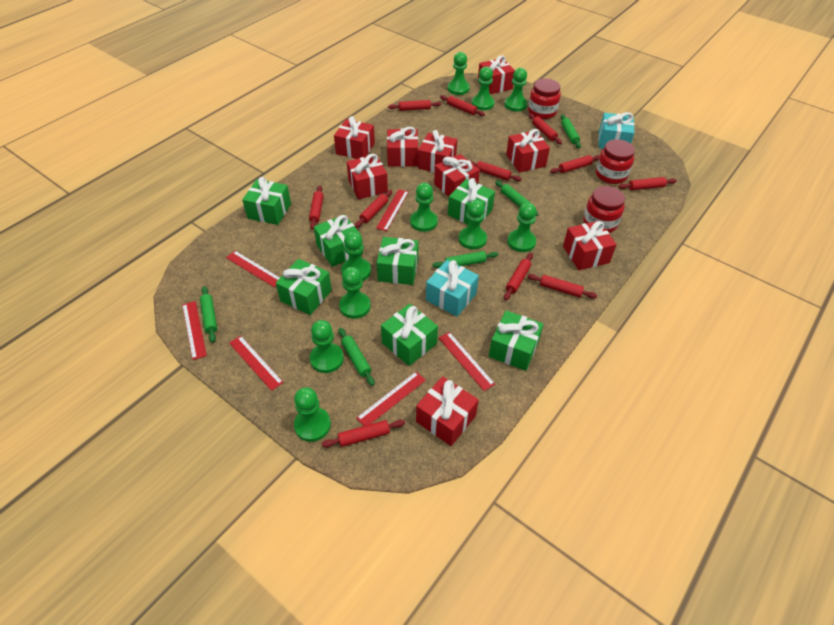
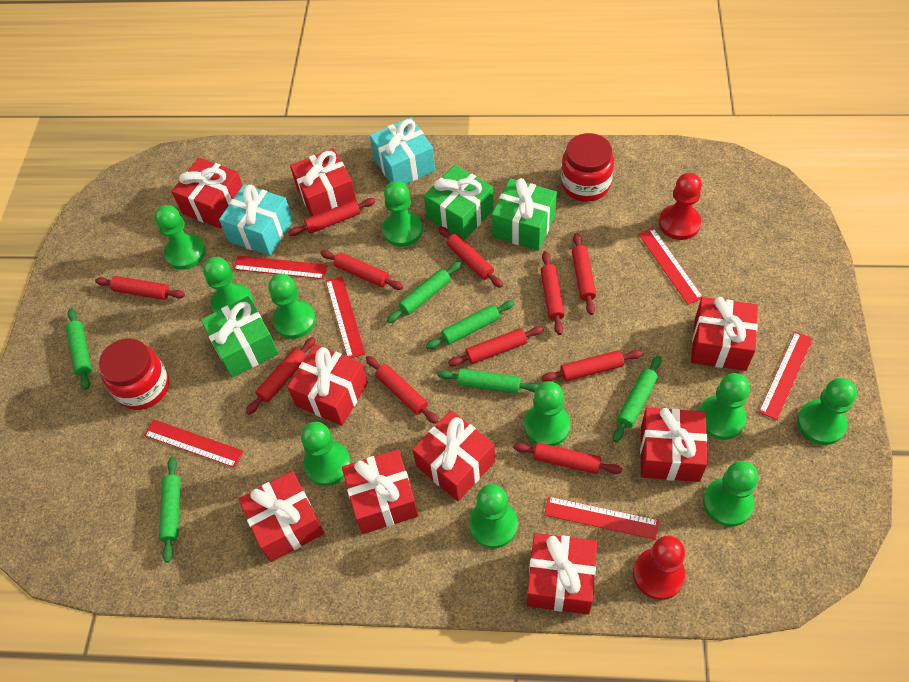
green gift: [242,177,291,225] [276,259,332,315] [314,215,363,267] [377,237,418,285] [381,304,438,366] [448,178,495,224] [489,310,544,371] = 7 -> [201,296,279,378] [424,165,494,240] [492,178,557,251] = 3
green rolling pin: [200,286,217,343] [338,328,375,386] [432,251,498,268] [495,181,539,216] [561,114,581,148] = 5 -> [66,308,92,390] [159,457,181,563] [387,261,461,323] [426,300,515,349] [437,369,539,394] [613,356,661,442] = 6
red jar: [528,78,561,119] [583,186,625,233] [596,139,635,184] = 3 -> [98,338,169,410] [561,133,614,202] = 2
red pawn: none = 0 -> [633,536,685,600] [659,173,702,240] = 2

